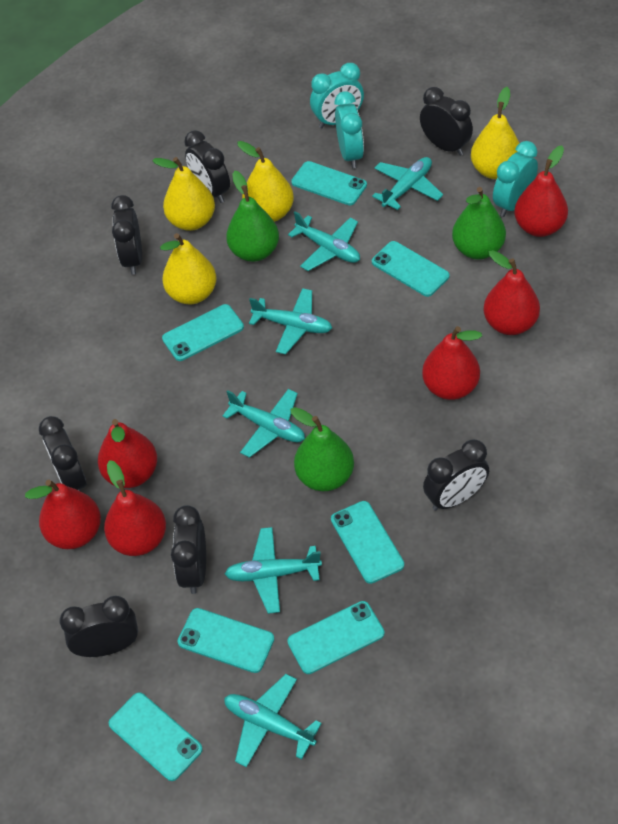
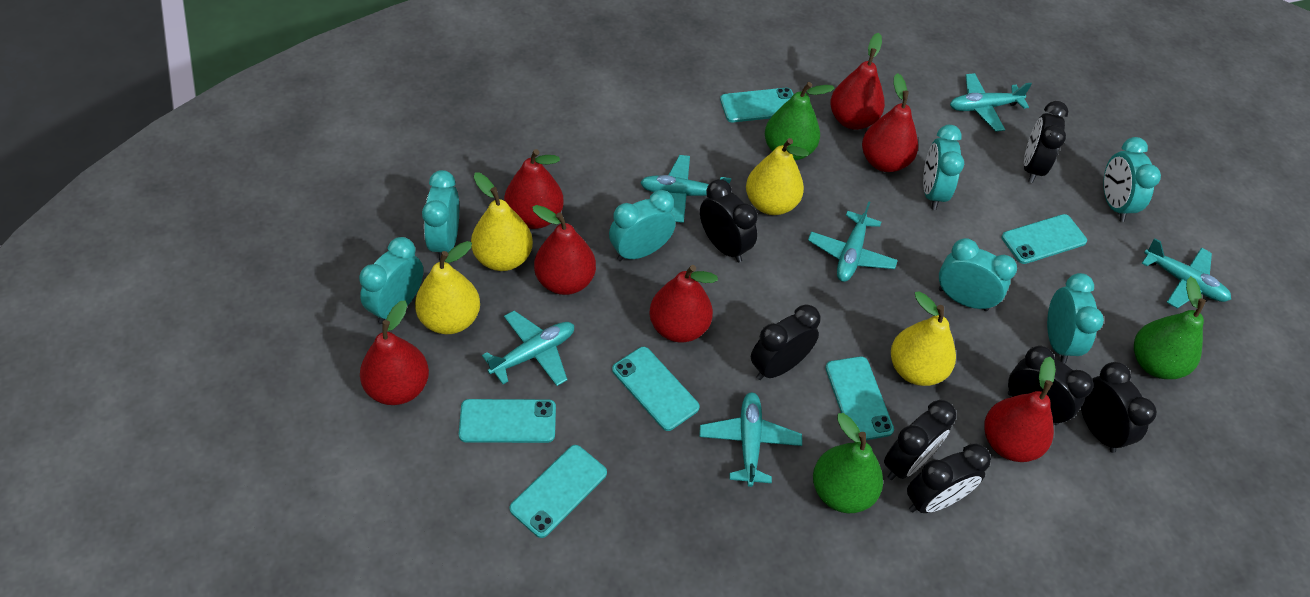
red pear: [25,480,101,549] [98,419,157,488] [104,460,166,556] [422,326,482,400] [483,250,540,335] [514,146,568,237] = 6 -> [360,300,429,405] [504,149,564,229] [532,205,596,295] [649,265,718,342] [830,33,885,130] [862,73,918,172] [984,357,1056,462] = 7
turquoise clock: [310,63,364,128] [335,91,364,168] [493,141,538,217] = 3 -> [359,237,423,324] [422,170,459,261] [609,190,675,261] [923,125,964,210] [939,238,1017,311] [1047,273,1104,363] [1103,137,1161,222] = 7
turquoise phone: [109,692,203,781] [162,304,244,361] [178,608,274,673] [287,601,385,674] [291,161,367,205] [331,501,404,584] [372,241,450,297] = 7 -> [459,399,556,443] [509,445,607,538] [612,347,700,431] [720,88,794,122] [825,356,894,440] [1001,214,1087,264] = 6

